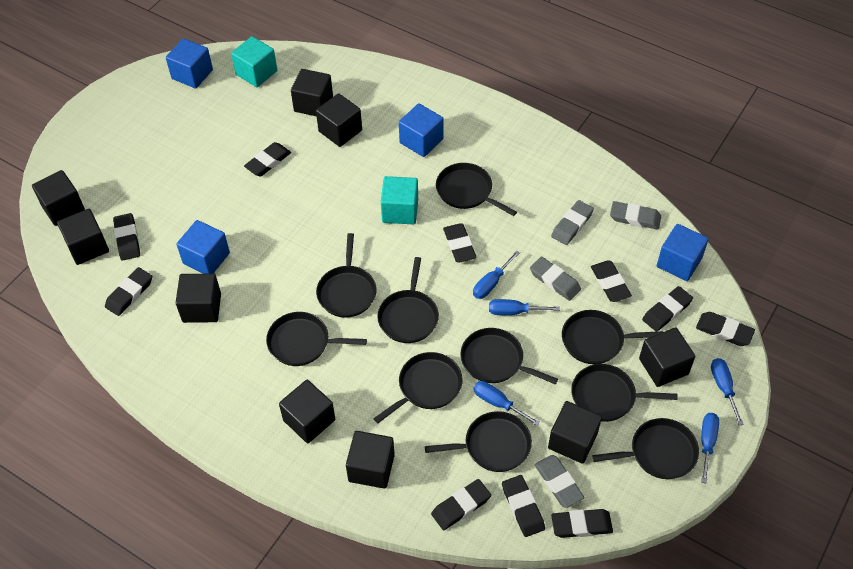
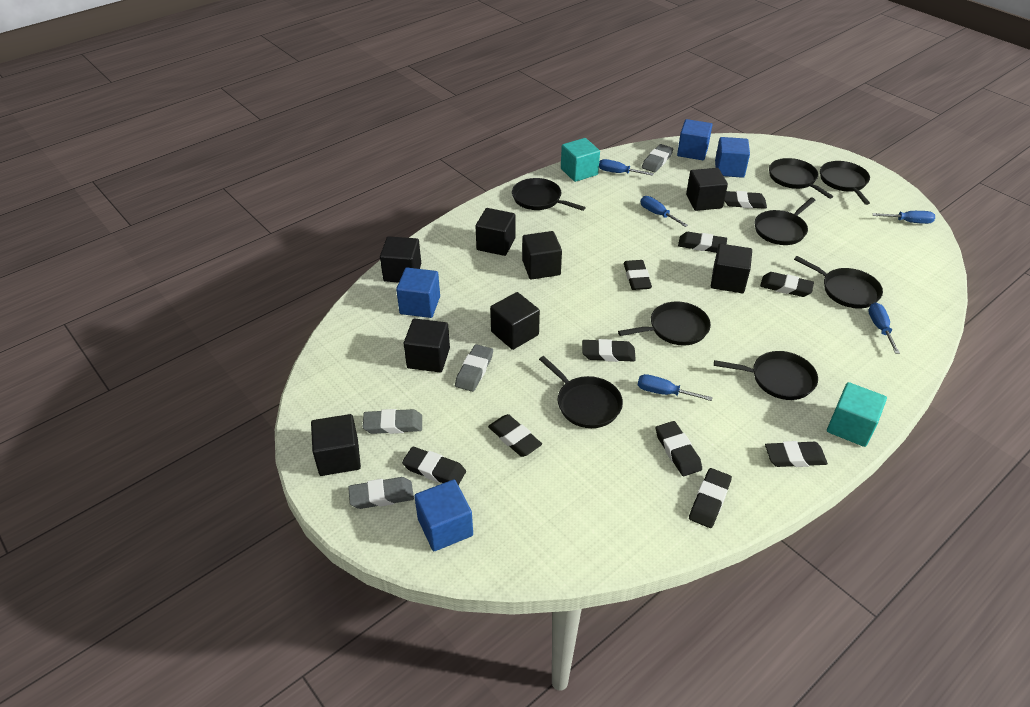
black cube: [32,170,85,226] [57,209,109,265] [176,273,221,323] [279,380,335,443] [291,69,333,116] [316,93,362,147] [346,431,395,489] [548,401,602,464] [639,327,696,387] = 9 -> [311,414,361,476] [380,236,421,283] [404,318,450,372] [476,208,515,256] [490,292,540,350] [522,231,562,280] [686,168,728,211] [711,244,752,293] = 8
black pan: [266,312,367,366] [316,233,377,318] [373,352,463,423] [377,257,439,343] [425,411,532,472] [436,163,517,216] [460,328,558,385] [562,310,663,364] [571,364,677,422] [593,418,699,479] = 10 -> [512,178,586,211] [539,356,623,428] [618,301,711,345] [714,351,818,400] [754,198,815,245] [769,158,833,199] [794,256,883,309] [820,161,870,205] = 8

